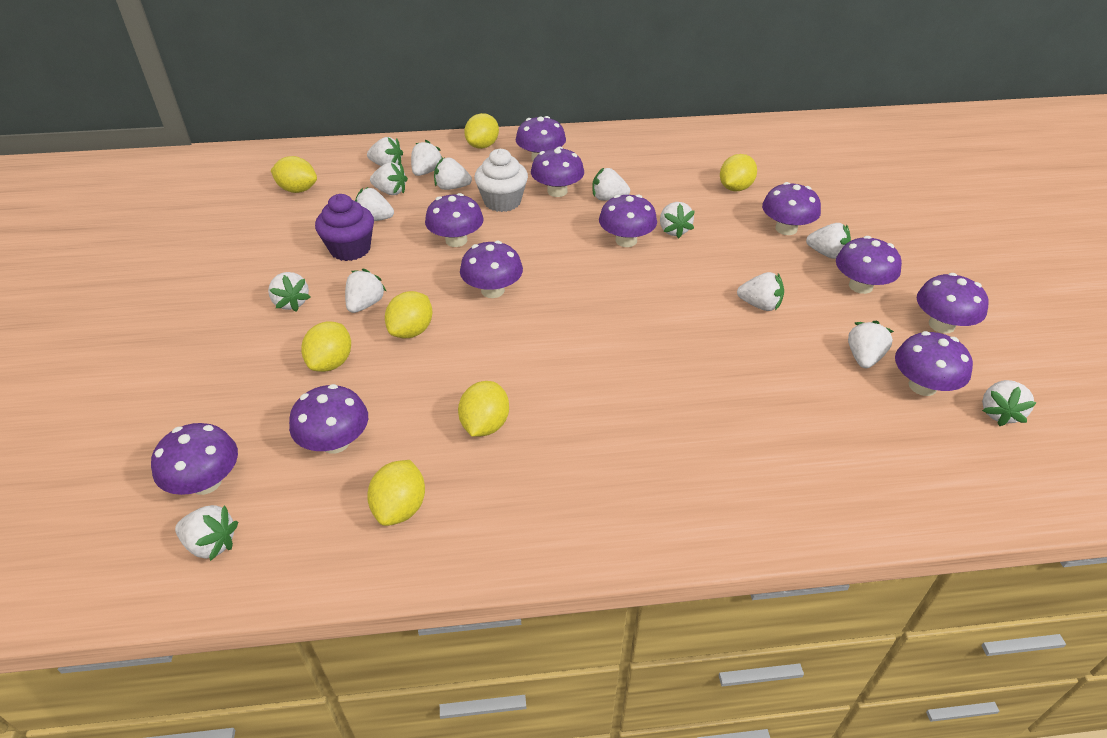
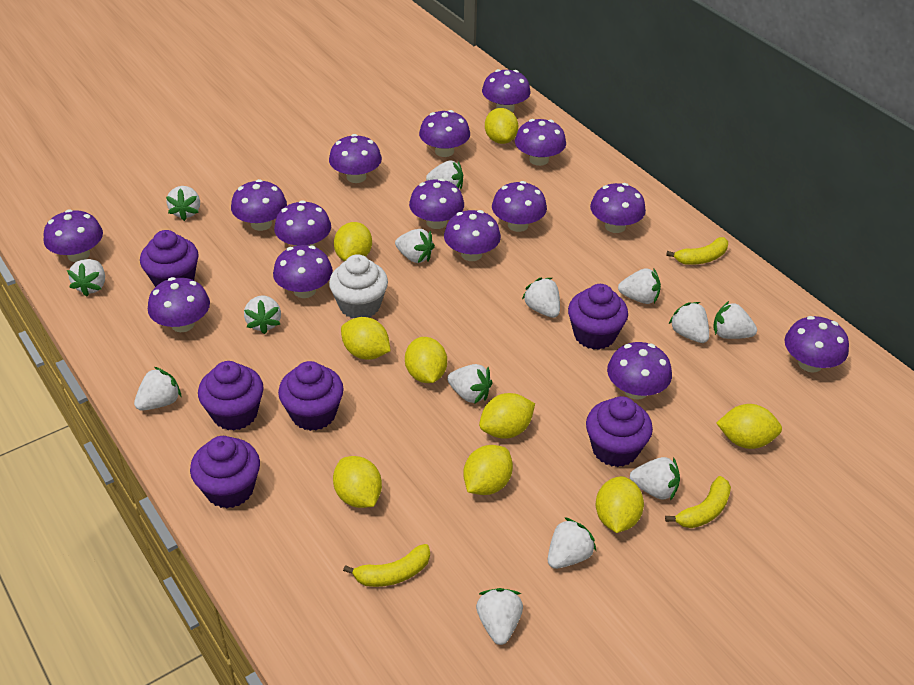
purple cupcake: [315,194,374,261] = 1 -> [140,230,198,287] [190,436,260,508] [198,361,264,431] [278,361,344,431] [568,284,628,350] [586,396,653,467] = 6
purple mushroom: [151,423,238,495] [289,384,368,454] [425,193,484,247] [460,241,523,298] [516,116,566,161] [531,146,584,197] [599,194,657,247] [762,182,821,235] [836,236,902,294] [895,331,973,396] [917,273,989,334] = 11 -> [44,209,103,262] [148,277,210,332] [231,179,287,231] [273,245,333,298] [274,200,331,246] [329,134,382,183] [409,178,464,229] [419,110,470,157] [444,210,501,261] [482,69,531,112] [492,181,547,232] [515,119,566,166] [590,183,646,233] [607,342,672,400] [785,316,849,372] = 15
yellow banana: none = 0 -> [343,544,430,587] [665,476,731,528] [666,237,728,265] = 3
yellow lemon: [271,156,317,193] [301,321,351,372] [367,460,425,526] [385,291,433,338] [458,381,509,437] [464,113,499,149] [720,154,757,191] = 7 -> [333,456,382,508] [334,222,372,261] [341,317,391,360] [405,337,447,383] [463,445,513,495] [479,393,535,439] [485,108,518,144] [596,476,644,533] [716,404,782,449] = 9

